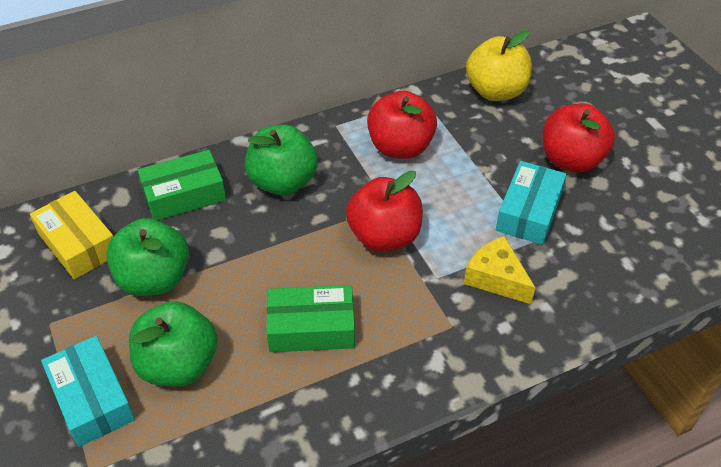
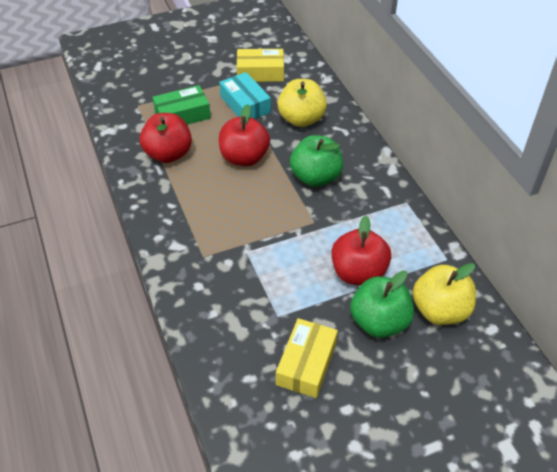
green apple: [106,218,189,296] [129,301,217,387] [245,125,318,195] = 3 -> [290,135,343,187] [350,271,414,338] = 2
green box: [137,150,226,221] [267,285,355,352] = 2 -> [152,85,211,125] = 1
turquoise box: [41,336,135,447] [496,161,567,245] = 2 -> [219,72,271,119] = 1
yellow apple: [466,30,532,101] = 1 -> [277,79,327,127] [413,263,476,325] = 2
yellow box: [30,191,113,279] = 1 -> [237,49,284,82] [276,318,338,398] = 2
yellow cheese: [464,236,536,304] = 1 -> none = 0

